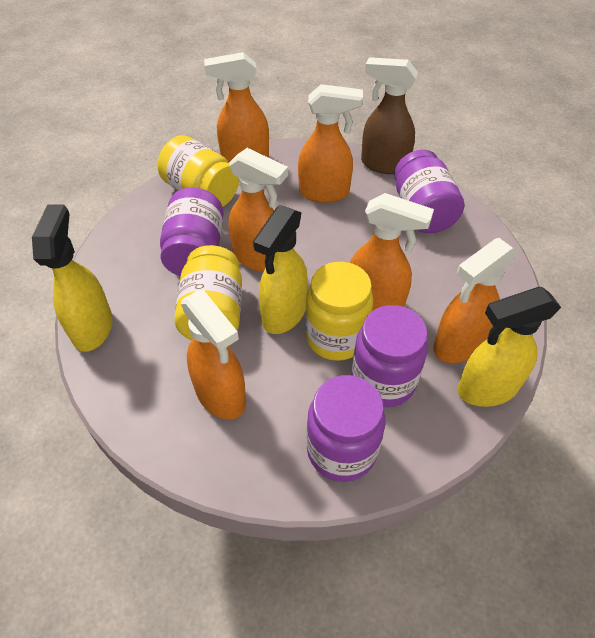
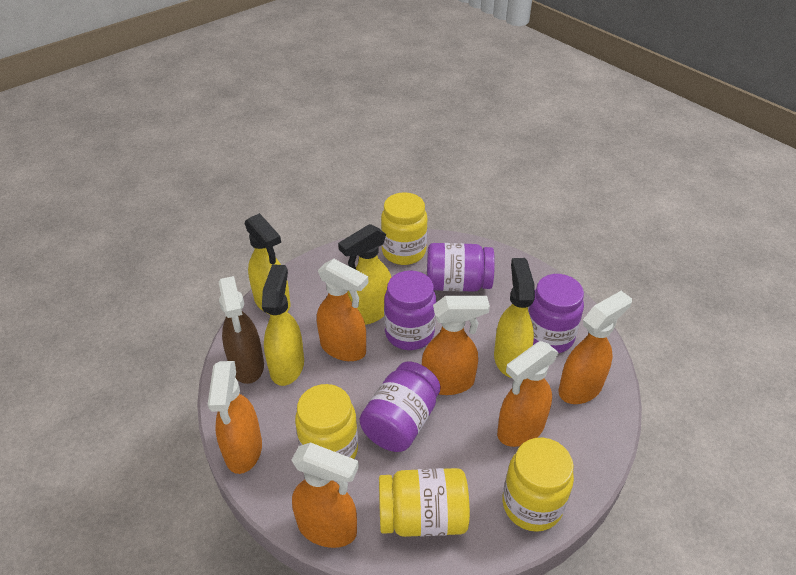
yellow jar: [157,135,239,207] [174,245,242,340] [305,262,373,361] = 3 -> [295,384,358,459] [379,468,470,537] [381,192,427,265] [502,438,574,532] = 4
yellow spray bottle: [32,205,113,352] [253,205,308,334] [458,287,561,407] = 3 -> [244,213,290,314] [262,264,304,386] [338,224,391,325] [494,258,535,378] = 4

